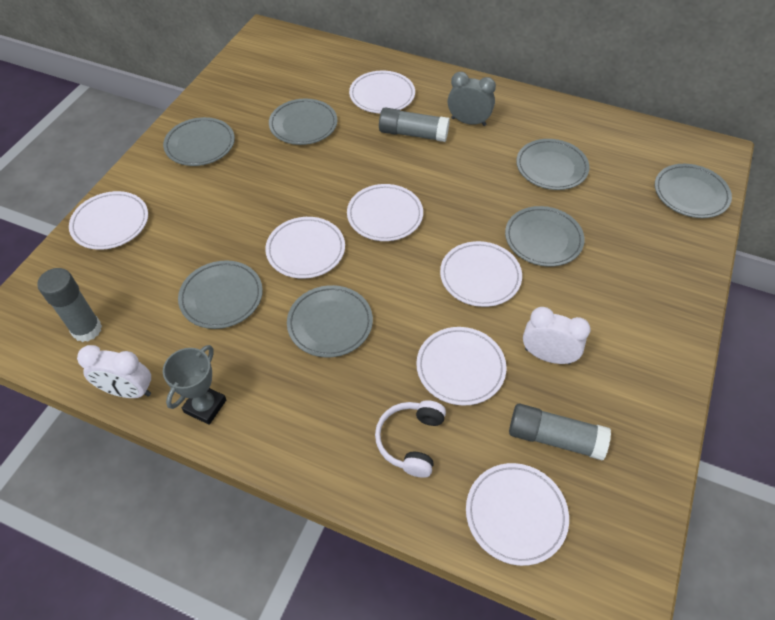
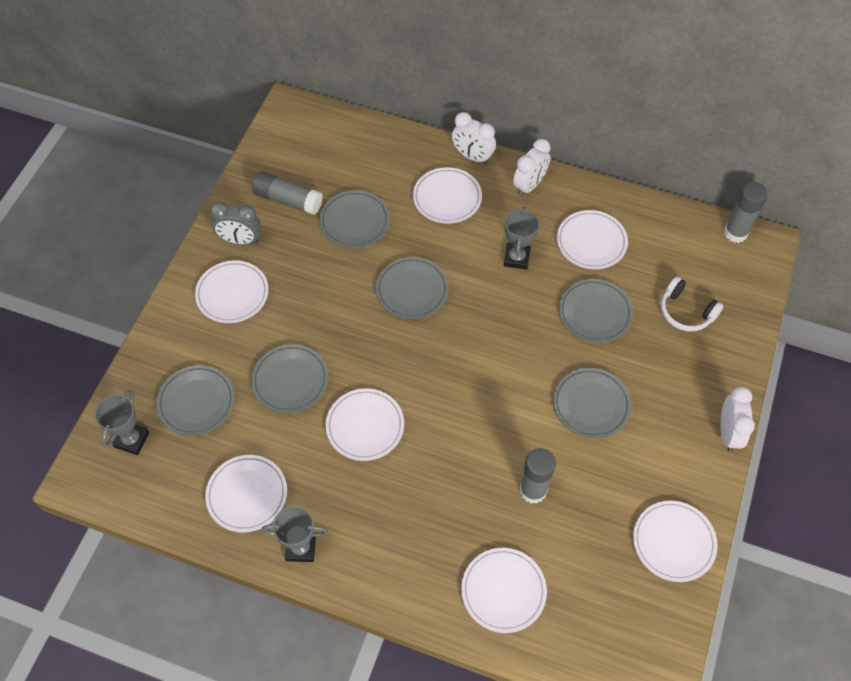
grey plate: [163,117,235,166] [178,260,263,329] [269,99,337,145] [287,285,373,358] [505,206,585,267] [516,139,590,190] [655,164,732,218] = 7 -> [156,365,235,436] [251,344,328,413] [319,190,390,248] [376,257,449,319] [553,368,631,439] [559,279,633,343] = 6
grey trophy: [163,345,226,425] = 1 -> [95,390,150,455] [262,506,328,562] [504,206,539,270] = 3
white clock: [77,345,151,398] [523,307,591,364] = 2 -> [452,112,496,164] [513,139,551,197] [721,387,755,452] = 3

